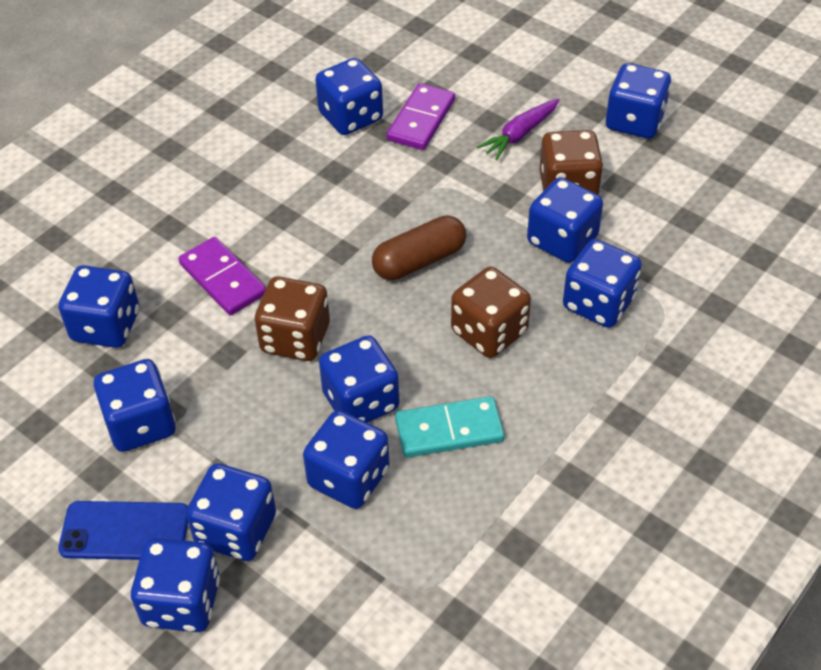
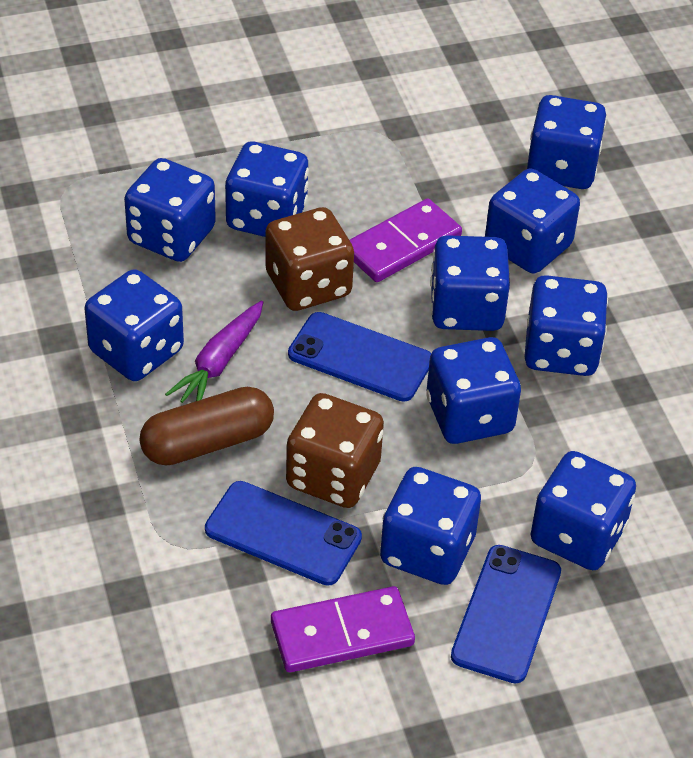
blue phone: [58,501,188,560] = 1 -> [205,481,362,586] [288,312,431,402] [451,545,561,683] = 3
brown dice: [255,277,330,361] [451,267,531,358] [539,130,603,195] = 3 -> [265,207,354,311] [286,393,384,508] = 2
turquoise domino: [395,396,505,458] = 1 -> none = 0

